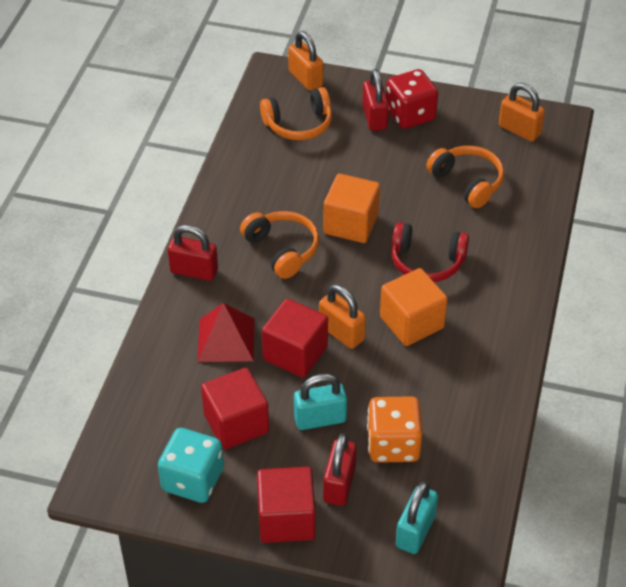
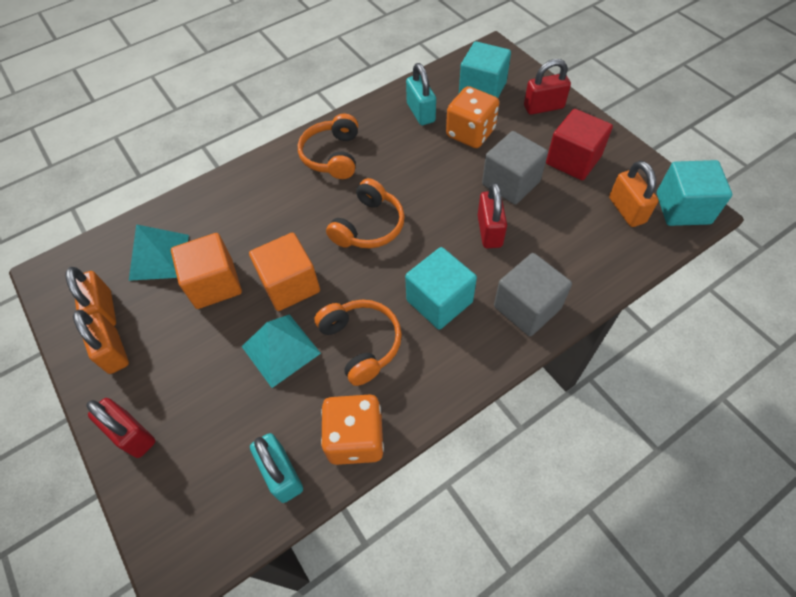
grey cube: none = 0 -> [482,131,548,205] [494,253,572,336] = 2
orange dice: [367,396,423,463] = 1 -> [321,394,384,465] [446,86,499,148] = 2
red cube: [201,368,269,450] [257,467,315,543] [262,298,328,378] = 3 -> [546,109,613,180] = 1
red dice: [386,69,438,129] = 1 -> none = 0
red headphones: [392,222,469,282] = 1 -> none = 0
red pyramid: [197,303,254,362] = 1 -> none = 0
turquoise cube: none = 0 -> [405,247,477,330] [459,41,511,98] [657,160,732,226] = 3
turquoise dice: [158,428,224,503] = 1 -> none = 0
turquoise pyramid: none = 0 -> [129,224,189,281] [242,314,321,388] = 2

